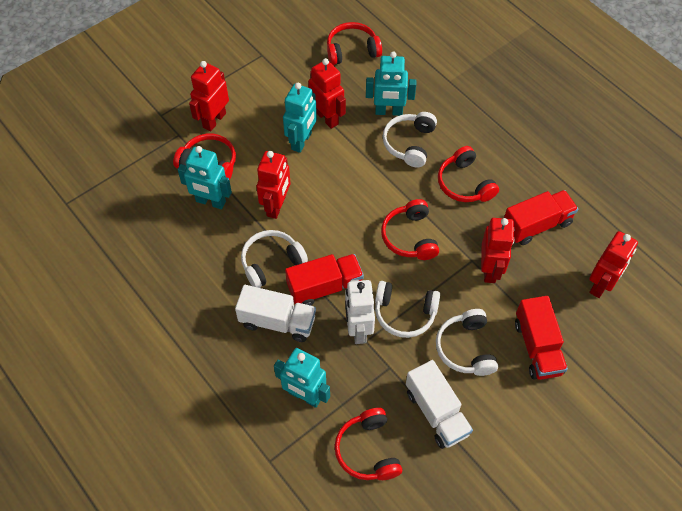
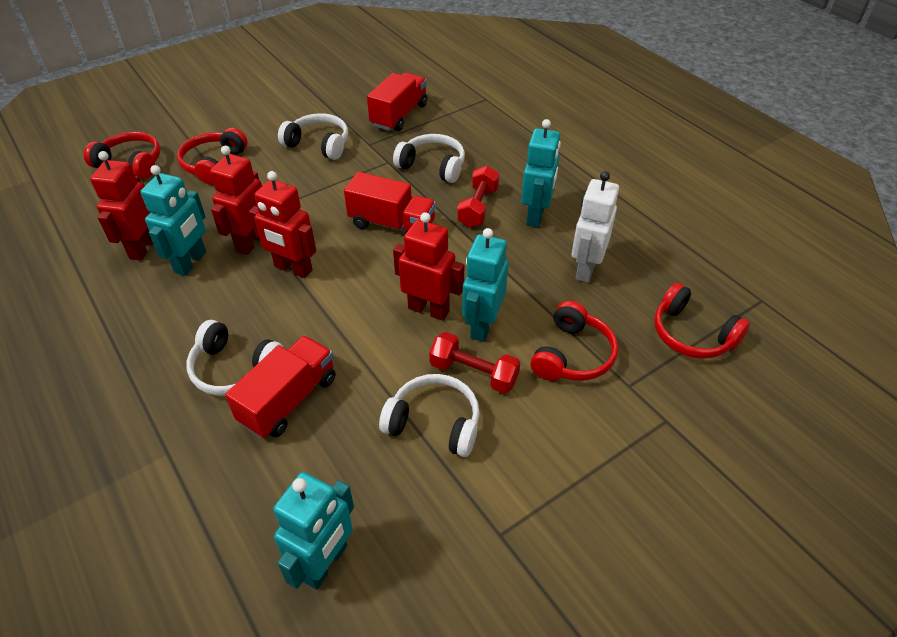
red dumbbell: none = 0 -> [429,332,520,394] [457,165,499,227] = 2
red headphones: [173,134,236,180] [327,22,382,65] [334,408,402,480] [381,199,439,260] [438,146,499,202] = 5 -> [83,131,160,179] [177,128,247,185] [530,301,618,381] [654,283,750,359] = 4
red robot: [189,61,229,131] [256,151,290,219] [308,58,346,129] [481,218,515,283] [589,231,638,298] = 5 -> [90,151,153,261] [210,146,262,255] [249,171,316,278] [393,212,464,321] = 4
white truck: [235,285,316,342] [406,360,473,449] = 2 -> none = 0

